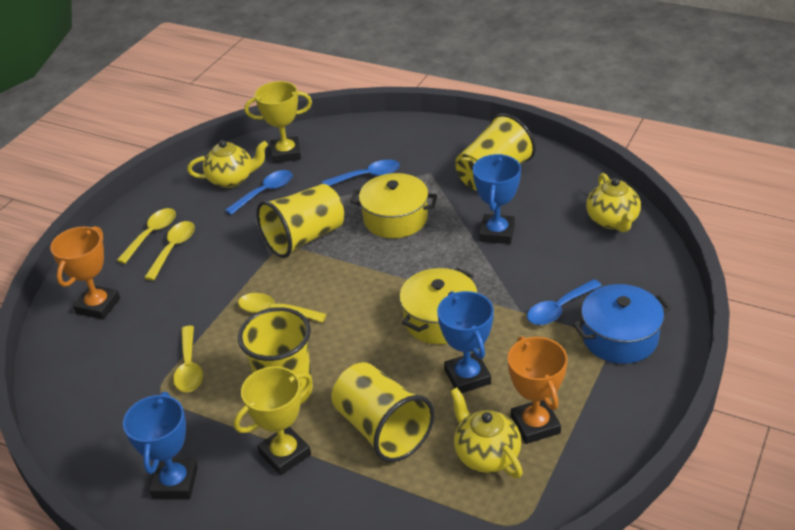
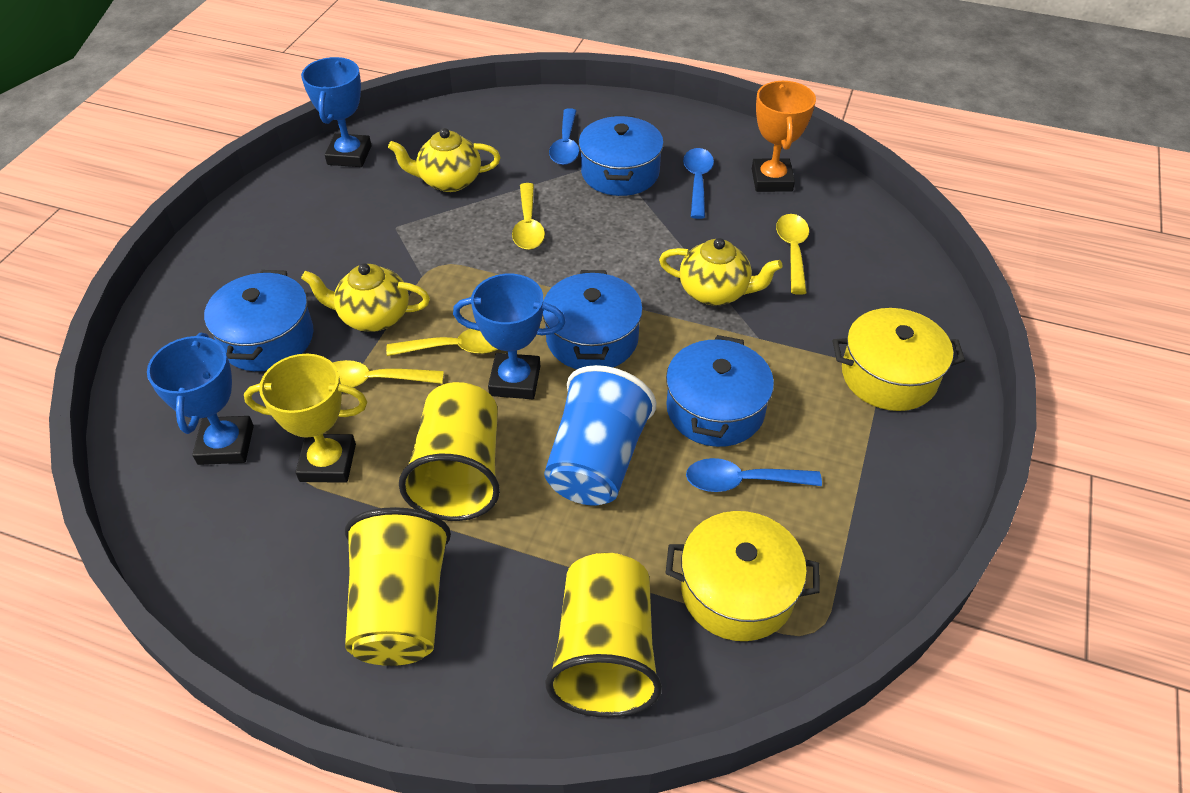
blue cup: none = 0 -> [544,365,656,505] = 1
blue pot: [573,284,671,364] = 1 -> [204,270,313,371] [542,270,643,369] [579,115,664,196] [666,335,774,447] = 4
orange trophy: [50,226,120,320] [508,336,568,444] = 2 -> [752,81,816,192] = 1
yellow cup: [238,307,313,404] [256,184,344,258] [331,362,434,462] [455,113,536,191] = 4 -> [345,507,451,666] [399,382,500,521] [545,553,662,717] = 3
yellow trophy: [234,366,312,475] [245,81,312,163] = 2 -> [244,354,367,483] = 1

